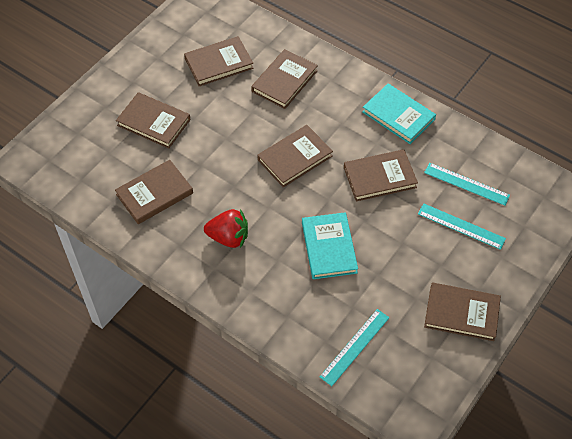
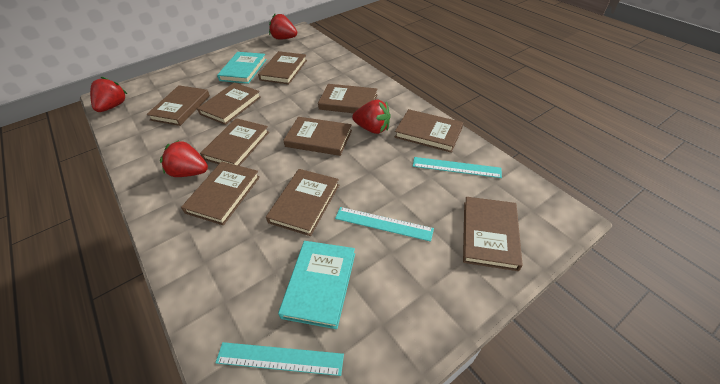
brown book: [115,160,193,224] [116,92,191,149] [184,36,253,86] [251,49,318,109] [257,125,333,187] [344,149,418,202] [424,283,501,341] = 7 -> [146,85,210,126] [181,161,260,225] [197,82,261,125] [200,118,269,166] [258,51,307,84] [266,169,339,236] [283,117,352,156] [318,84,378,113] [395,109,463,153] [463,197,523,271] = 10
red strawberry: [204,209,248,248] = 1 -> [90,77,127,112] [160,140,208,177] [269,14,297,39] [352,100,391,134] = 4

